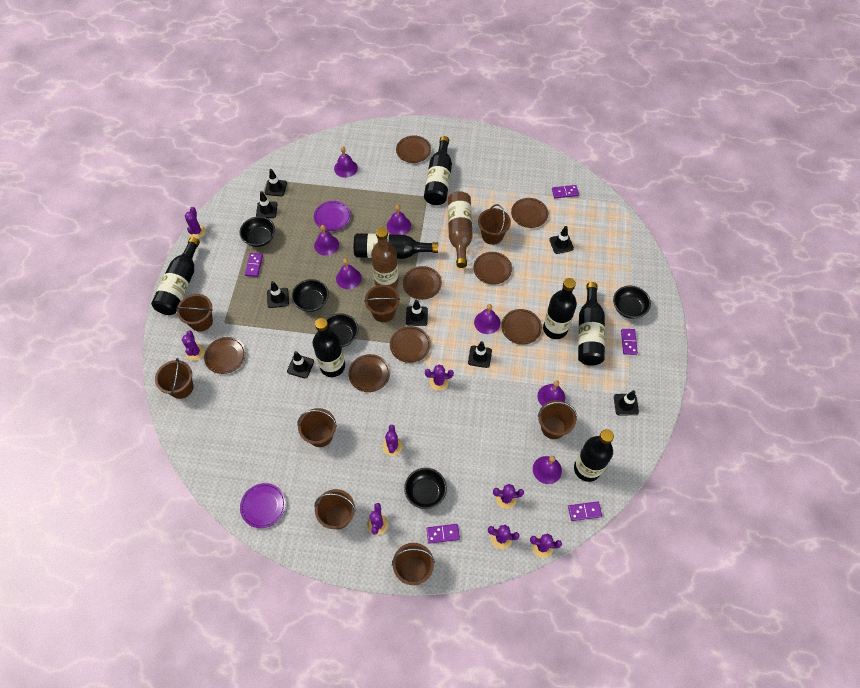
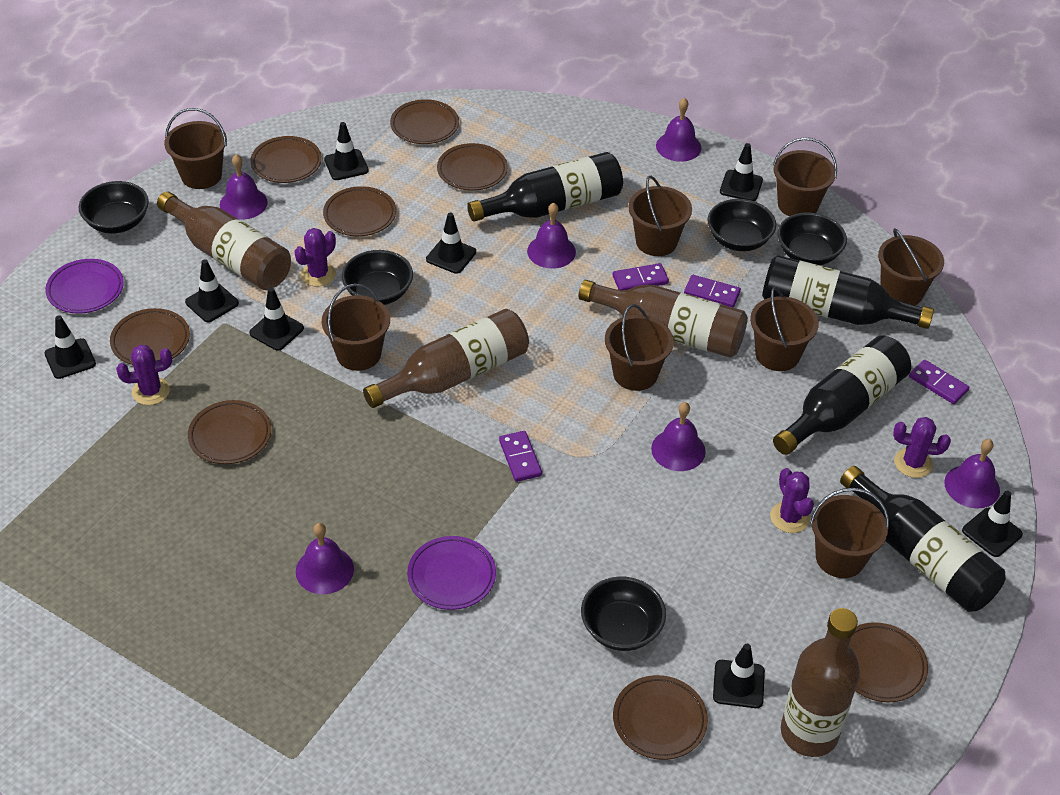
black bottle: [151,237,200,315] [313,318,345,377] [354,233,438,259] [424,136,452,205] [543,278,577,339] [574,429,614,482] [578,282,605,366] = 7 -> [467,152,623,222] [762,255,934,329] [773,335,911,455] [840,466,1006,612] = 4
brown bottle: [371,227,399,288] [448,191,473,268] = 2 -> [157,191,291,290] [363,309,529,408] [579,280,748,358] [781,608,860,757] = 4
purple bell: [314,225,339,256] [334,146,358,178] [336,259,362,289] [387,205,411,235] [474,304,500,334] [533,456,562,484] [538,380,565,406] = 7 -> [220,154,268,220] [296,523,354,594] [527,202,576,269] [651,402,706,471] [656,98,701,162] [944,439,1000,509] = 6
purple cactus: [182,331,205,361] [185,207,206,239] [367,503,388,535] [382,425,403,456] [425,365,454,391] [488,525,520,549] [493,484,524,509] [530,533,562,558] = 8 -> [116,345,172,405] [294,228,336,287] [770,468,814,533] [893,417,951,478] = 4
purple domino: [245,253,263,277] [427,524,460,544] [552,185,579,198] [568,502,602,521] [621,329,638,355] = 5 -> [499,431,542,482] [613,263,669,290] [684,275,741,308] [909,360,969,404] = 4

